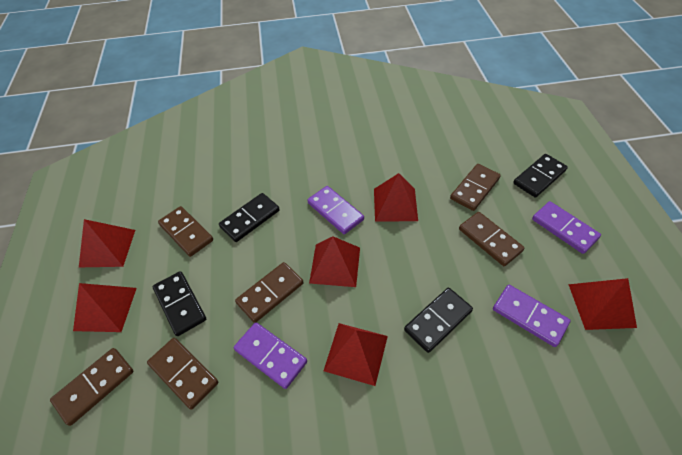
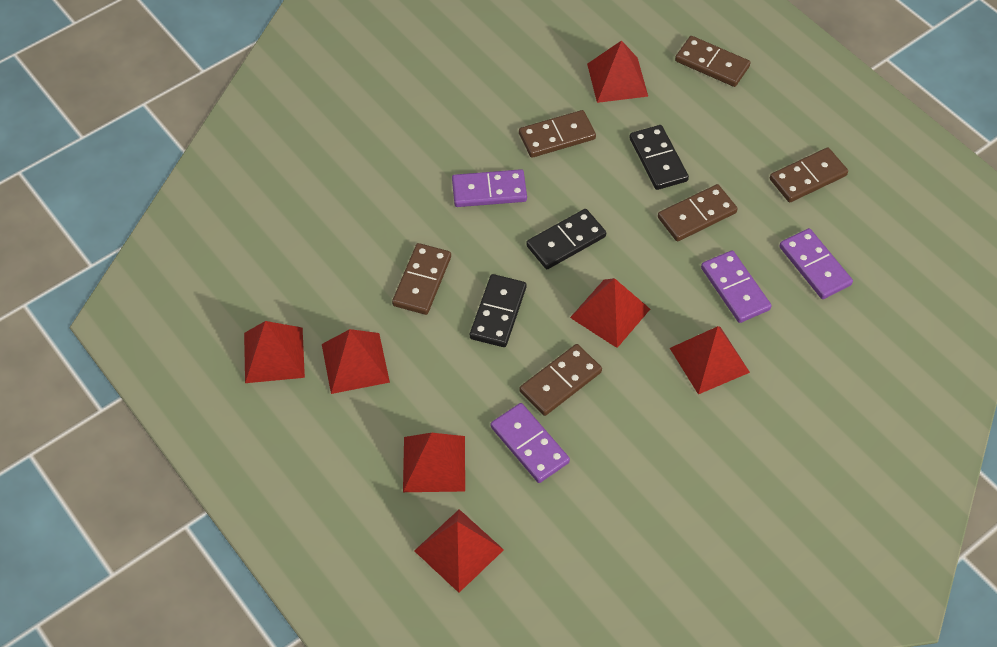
black domino: [152,271,206,336] [219,193,280,242] [404,288,473,353] [513,154,568,198] = 4 -> [470,274,526,347] [526,209,606,269] [629,125,689,190] = 3
red pyramid: [73,283,137,332] [79,219,135,267] [309,236,360,287] [324,323,388,386] [374,173,418,222] [568,278,637,330] = 6 -> [244,321,305,383] [322,329,390,394] [403,433,465,492] [414,509,504,593] [570,278,650,348] [587,41,648,103] [670,326,750,394] = 7

